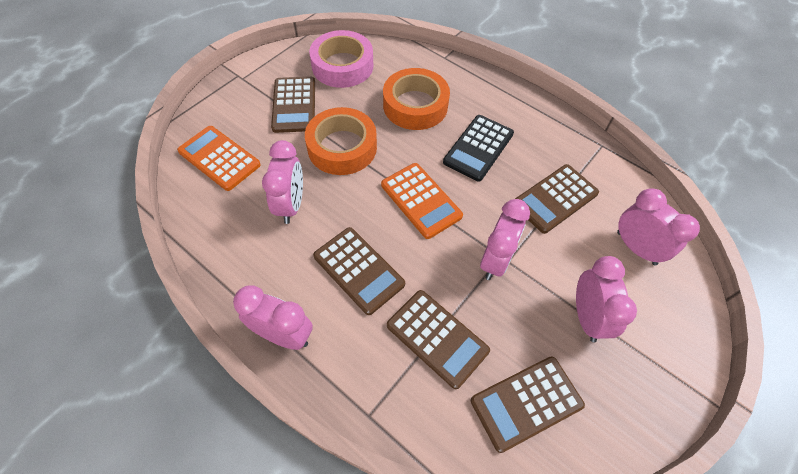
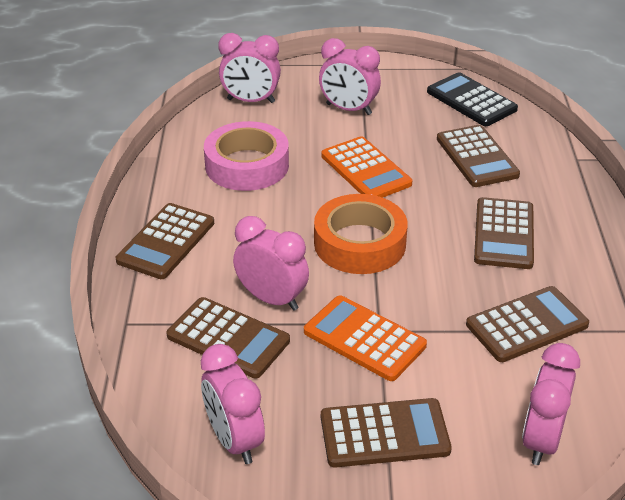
brown calculator: [271,77,315,133] [313,227,405,315] [387,290,490,389] [471,356,585,453] [515,164,599,234] = 5 -> [116,203,214,279] [166,297,290,379] [321,398,452,468] [437,125,520,187] [466,286,589,362] [474,197,534,269] = 6
orange tape: [305,107,377,175] [383,68,450,130] = 2 -> [314,194,408,274] = 1

